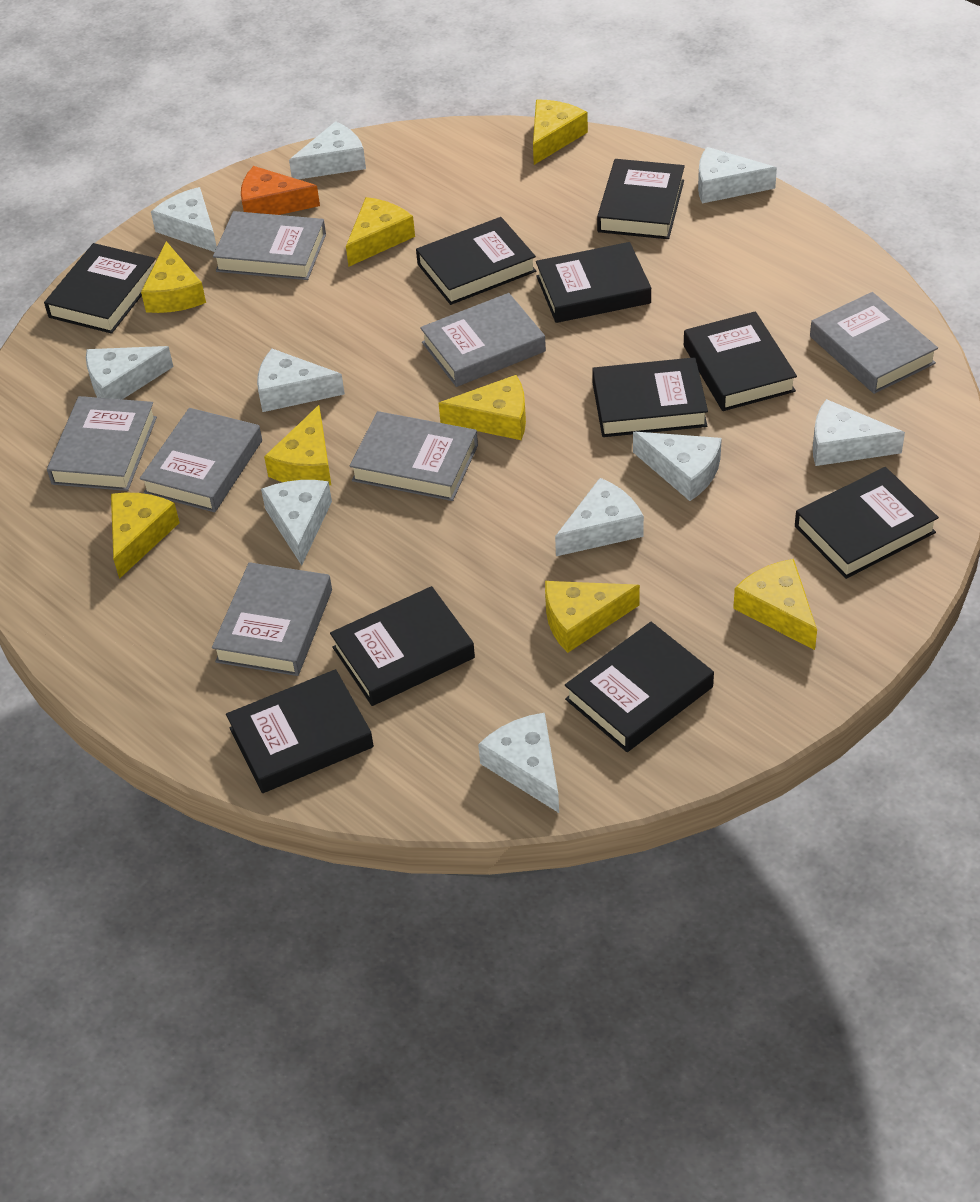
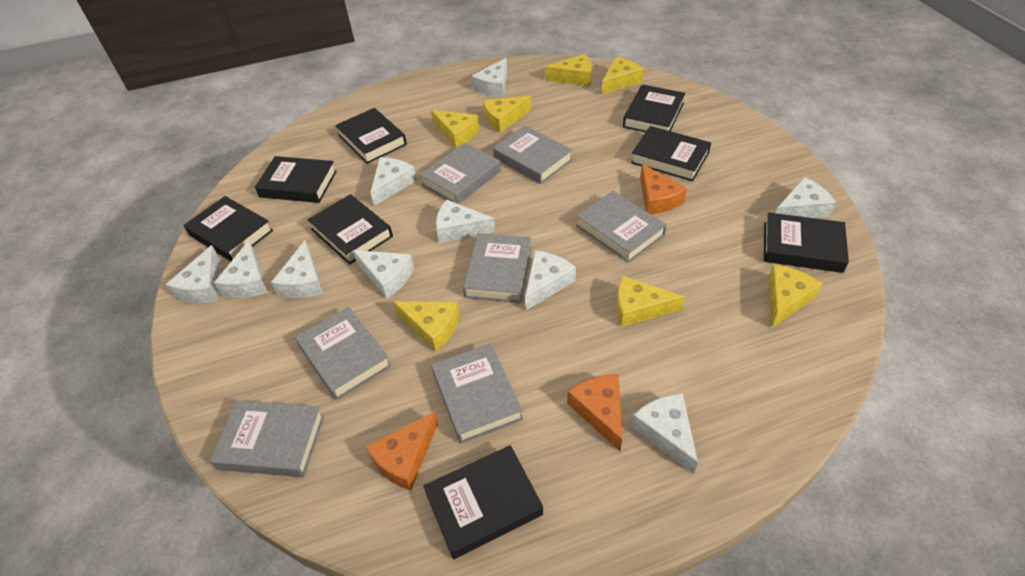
black book: [44,243,156,334] [226,669,374,793] [330,586,475,706] [416,217,536,305] [536,242,651,323] [565,622,714,752] [592,357,708,437] [597,159,685,239] [684,311,797,411] [795,467,939,579] = 10 -> [184,196,273,261] [255,156,337,203] [307,194,393,264] [335,108,407,164] [423,445,543,559] [623,84,686,132] [631,126,711,181] [764,212,849,273] = 8
orange cheese: [241,166,320,215] = 1 -> [365,412,438,491] [567,374,622,451] [640,164,687,214] = 3
yellow cheese: [111,493,180,579] [141,241,206,313] [264,405,331,485] [346,197,415,267] [439,375,526,440] [533,99,588,165] [545,581,640,653] [733,559,817,650] = 8 -> [393,301,460,352] [431,110,479,148] [483,96,532,133] [545,54,592,86] [602,57,644,95] [616,276,684,327] [768,264,823,328] = 7

